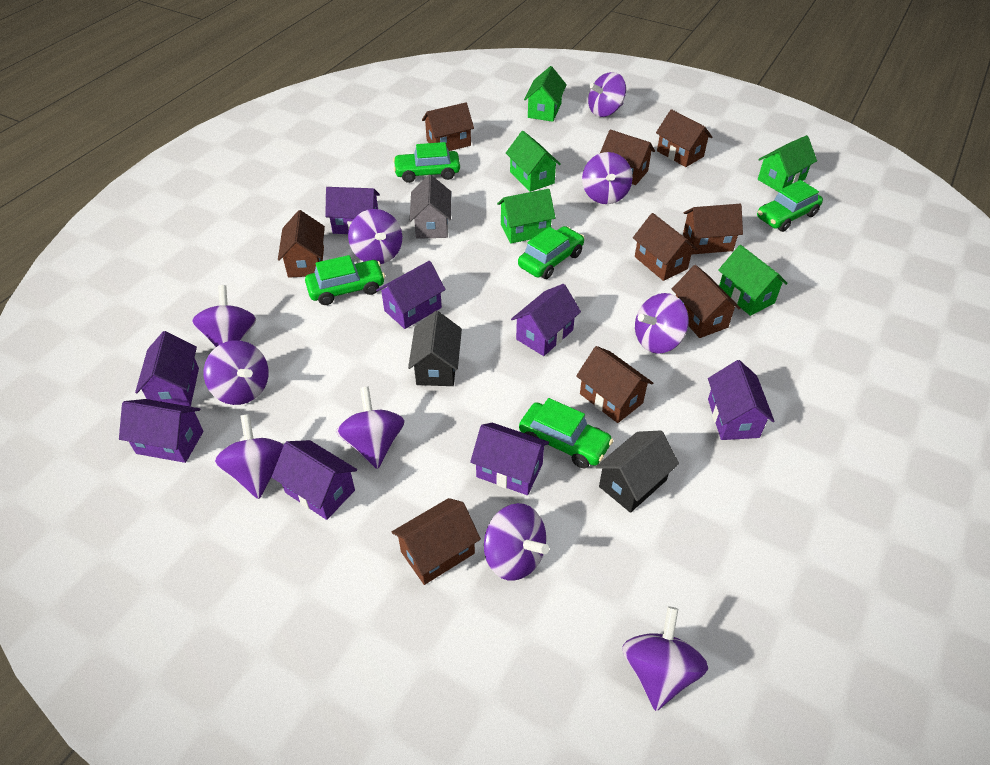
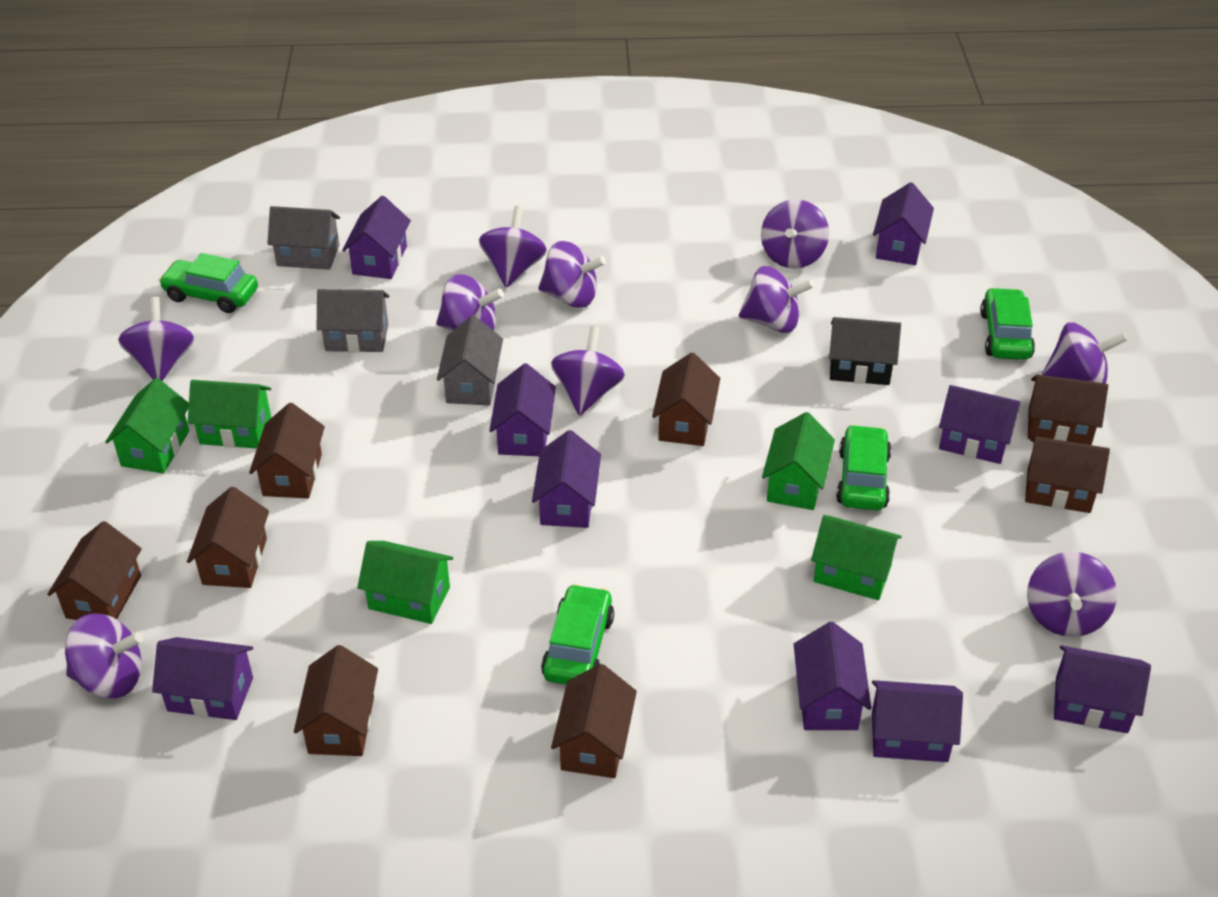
black house: [408,311,462,386] [596,430,679,513] = 2 -> [829,317,901,385] = 1
brown house: [278,210,325,278] [392,498,481,585] [422,103,474,151] [576,346,653,423] [600,129,655,185] [633,213,698,281] [656,109,712,167] [672,265,740,338] [683,204,743,254] = 9 -> [47,521,142,620] [187,487,269,588] [249,403,325,498] [294,645,378,756] [551,664,637,778] [652,352,720,446] [1025,436,1110,513] [1028,374,1108,445] = 8
green car: [305,255,385,305] [393,142,460,183] [518,226,584,279] [519,398,614,468] [757,180,823,232] = 5 -> [159,253,258,313] [541,584,614,685] [836,424,891,511] [980,288,1035,360] = 4
grey house: [410,175,451,239] = 1 -> [267,206,340,270] [317,289,389,353] [437,315,503,406] = 3
purple house: [119,399,203,463] [135,331,199,406] [272,440,357,520] [325,187,380,234] [376,261,446,329] [470,423,549,495] [511,284,581,356] [708,360,774,440] = 8 -> [152,637,253,720] [342,196,411,279] [489,363,556,456] [532,430,601,528] [794,622,871,730] [872,680,963,762] [873,182,934,265] [939,385,1020,464] [1054,645,1151,733] = 9

